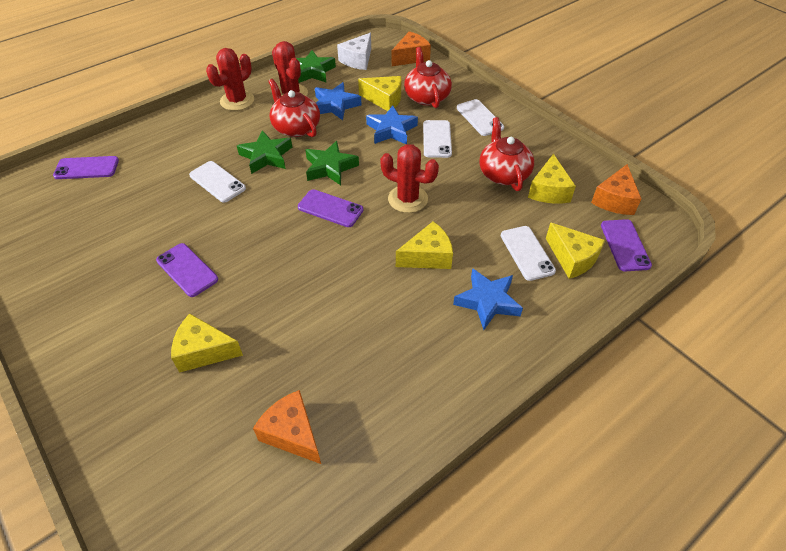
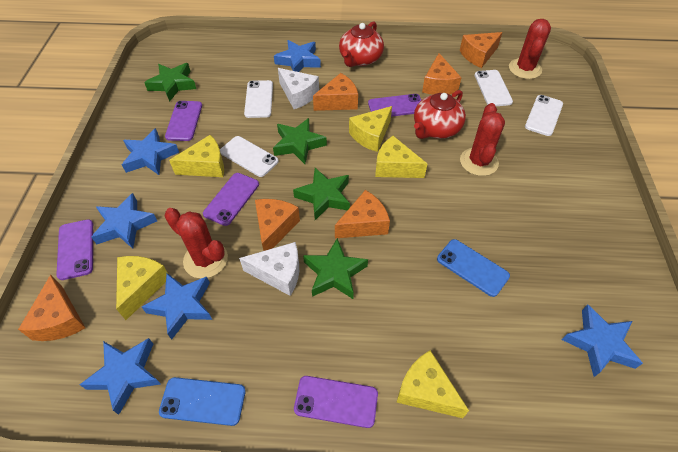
blue phone: none = 0 -> [159,377,246,426] [437,239,510,297] = 2
blue star: [315,82,362,120] [366,105,418,144] [453,268,523,330] = 3 -> [80,338,161,415] [91,193,157,249] [122,128,179,175] [142,273,212,340] [274,40,321,72] [562,305,643,377] = 6
green star: [237,130,292,174] [296,50,336,83] [305,141,359,185] = 3 -> [144,63,196,102] [273,118,327,164] [293,168,350,220] [303,238,368,299] = 4
orange cheese: [253,390,321,464] [392,31,431,66] [591,164,641,215] = 3 -> [18,275,85,341] [255,199,300,251] [313,73,358,111] [335,190,390,238] [422,53,462,95] [460,32,502,68] = 6
purple phone: [53,156,119,179] [156,243,218,297] [298,189,363,227] [601,219,652,272] = 4 -> [56,219,93,280] [165,101,202,141] [203,173,259,226] [294,376,378,428] [368,94,421,117] = 5
red teapot: [268,79,320,137] [404,47,452,108] [479,117,534,191] = 3 -> [339,21,384,67] [414,90,466,139] = 2
white cheese: [337,33,371,70] = 1 -> [239,242,299,296] [278,68,319,109] = 2

